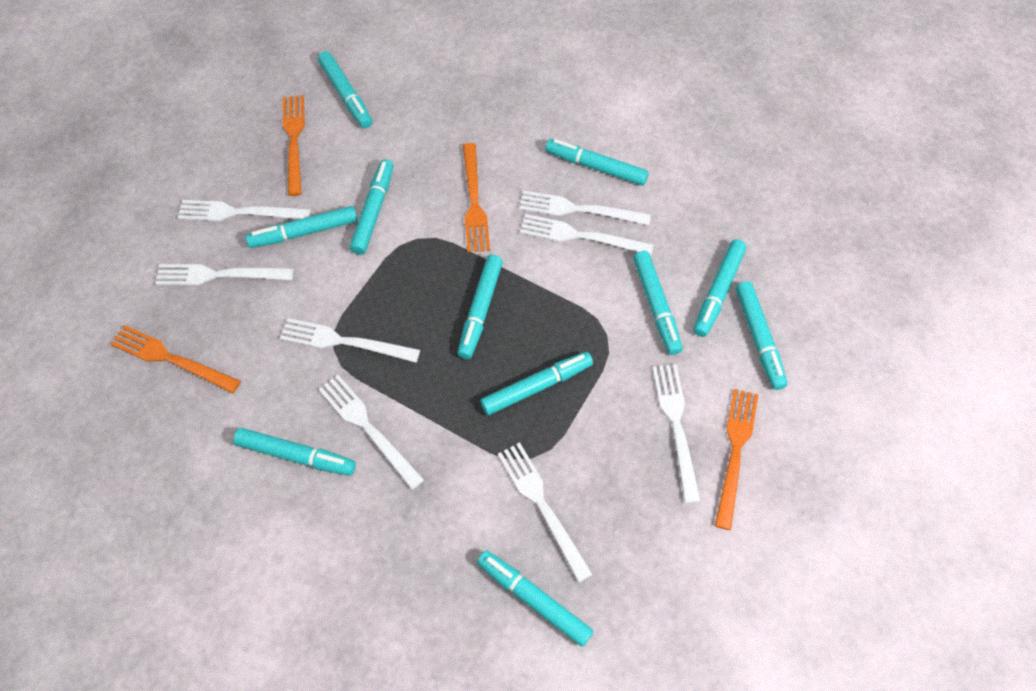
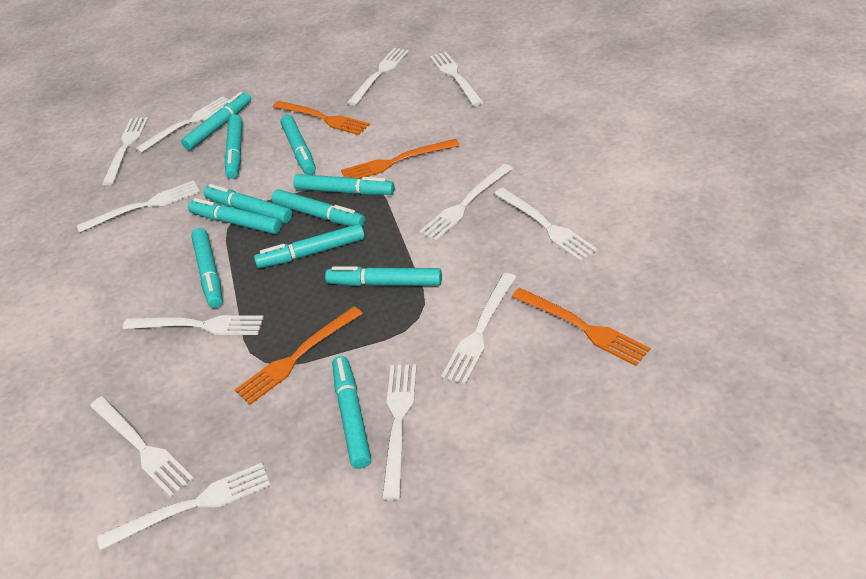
white fork: [155,264,294,285] [178,200,311,221] [280,318,420,363] [318,375,424,490] [498,442,593,583] [519,191,651,225] [520,214,654,256] [652,364,701,503] = 8 -> [77,180,200,233] [90,396,194,497] [97,463,270,550] [102,117,149,185] [123,315,264,335] [135,97,229,153] [347,48,409,106] [382,364,417,500] [419,164,513,241] [430,52,484,106] [441,273,516,385] [494,188,598,262] = 12

